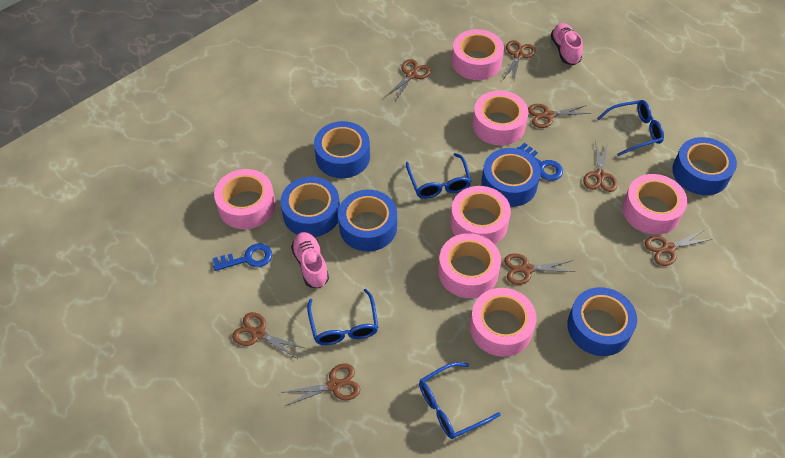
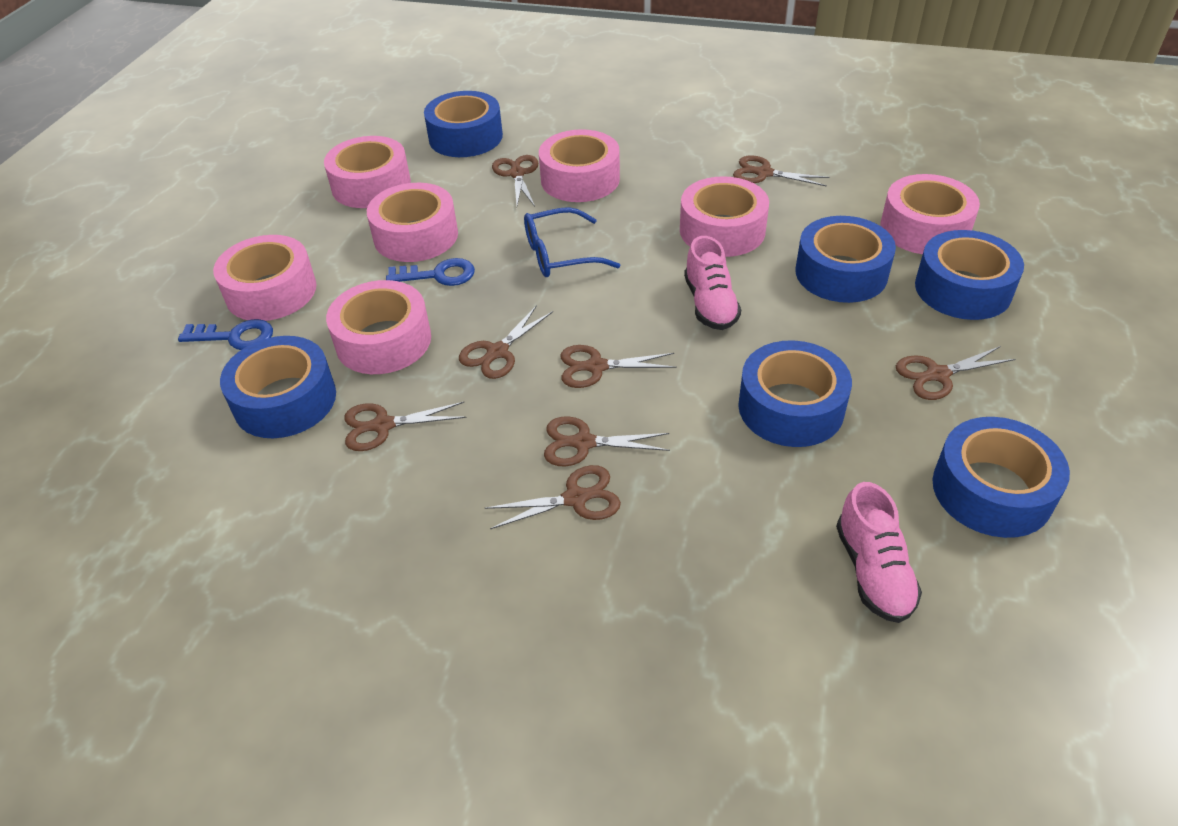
blue glasses: [307,289,378,345] [406,153,471,199] [419,362,501,439] [597,100,664,156] = 4 -> [524,207,620,277] = 1

